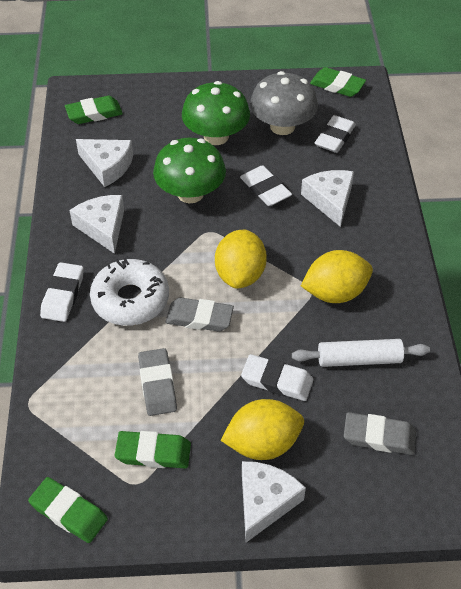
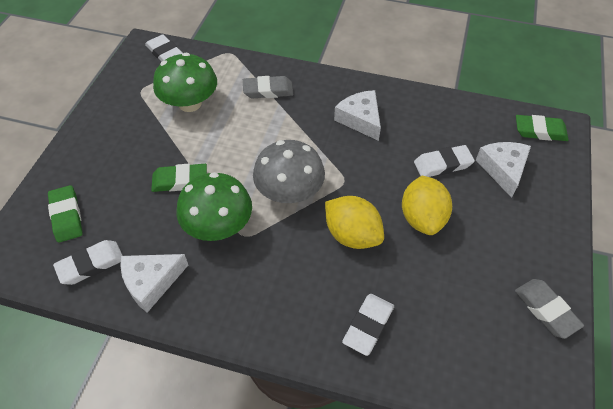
green eraser: [28,477,108,543] [65,96,123,124] [115,431,191,468] [310,67,366,97] = 4 -> [48,185,83,243] [151,164,207,192] [516,115,569,141] = 3
grey eraser: [138,348,177,416] [165,297,234,332] [344,412,416,455] = 3 -> [243,76,293,99] [515,279,584,339] = 2
white cheese: [69,195,124,254] [76,139,133,187] [242,461,306,542] [301,170,354,227] = 4 -> [120,254,188,313] [334,90,381,141] [476,142,531,198] = 3
white donut: [90,258,169,326] = 1 -> none = 0
white rolling pin: [292,339,430,367] = 1 -> none = 0
yellow lemon: [215,230,267,289] [220,399,304,460] [301,250,373,303] = 3 -> [325,196,384,249] [402,176,452,235] = 2

